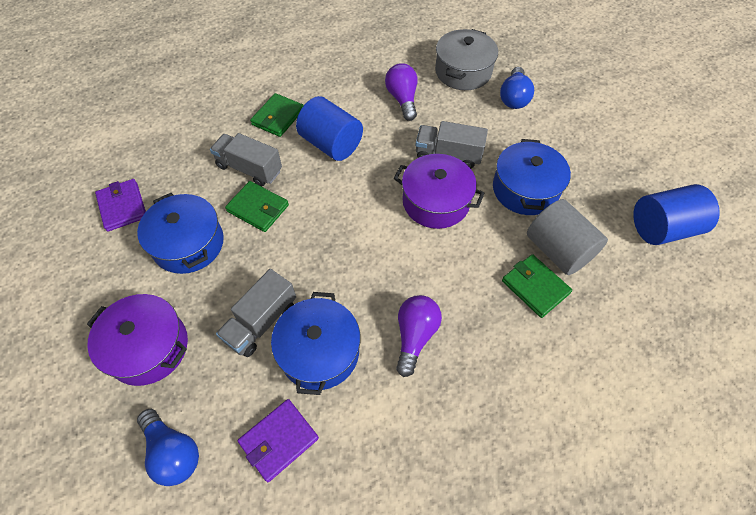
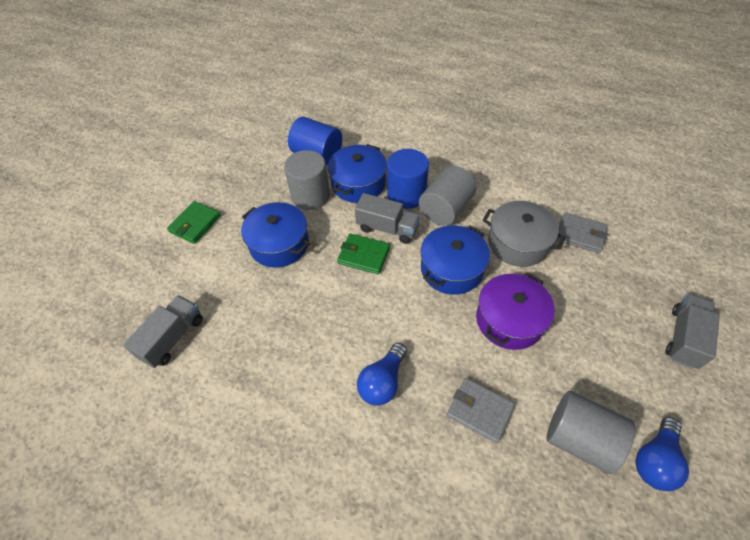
green wallet: [225,181,289,232] [250,93,304,137] [502,254,572,318] = 3 -> [167,201,221,244] [337,234,390,274] = 2
grey cylinder: [527,199,608,275] = 1 -> [284,150,330,210] [419,166,476,226] [547,391,635,474] = 3
grey wallet: none = 0 -> [447,378,515,444] [556,212,608,253] = 2
purple light bulb: [385,63,418,121] [396,295,442,377] = 2 -> none = 0
purple pot: [87,294,188,386] [394,154,485,229] = 2 -> [476,273,555,350] = 1
purple wallet: [95,179,146,232] [238,399,319,482] = 2 -> none = 0

